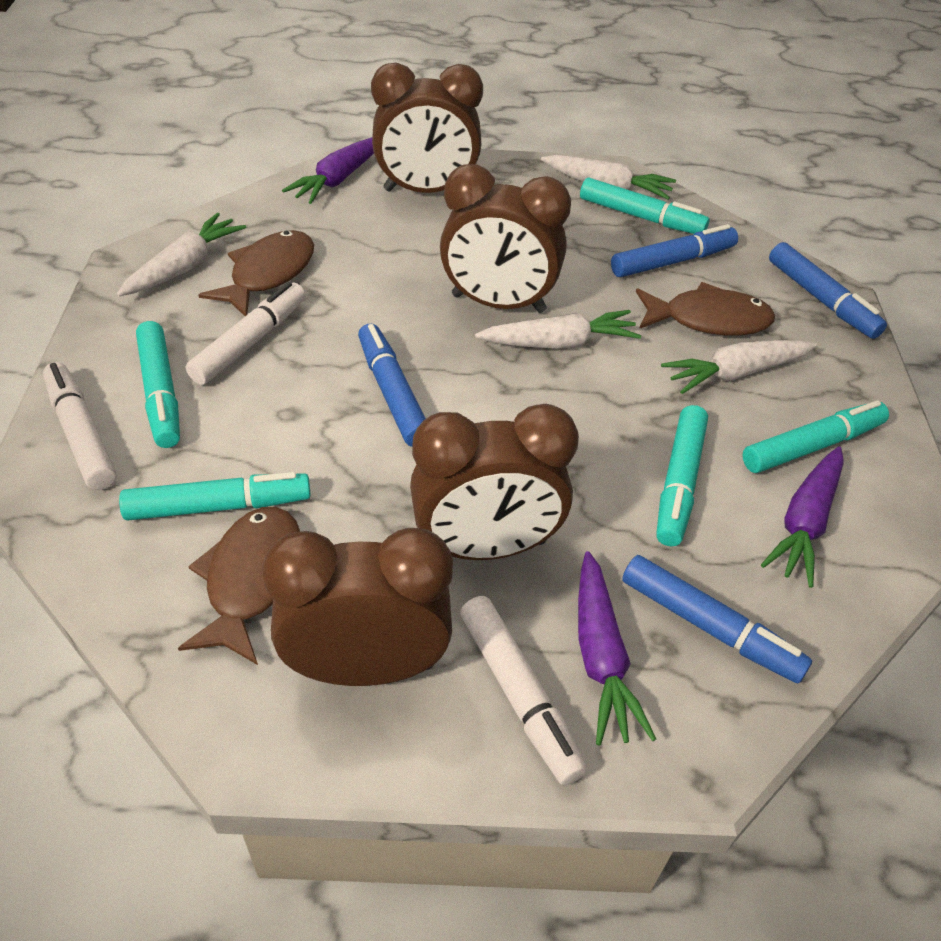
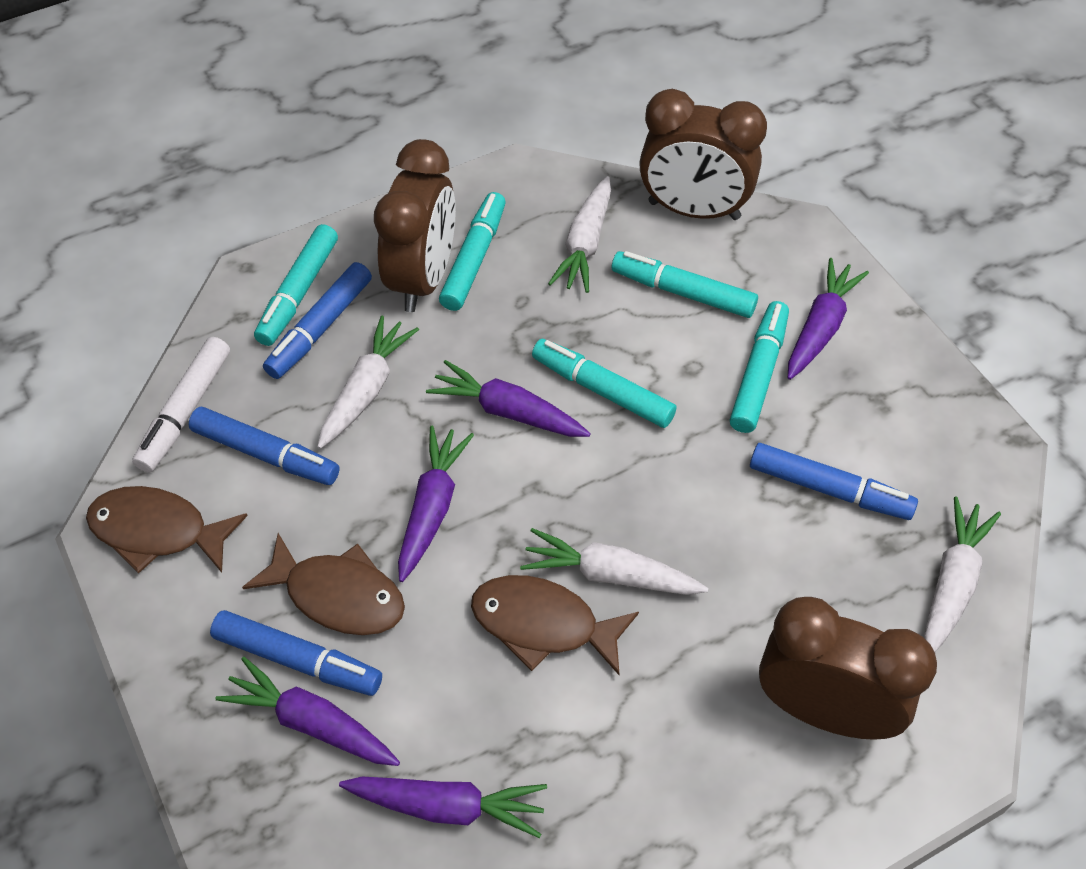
brown clock: [262,528,453,686] [371,63,483,193] [410,404,579,560] [440,164,571,313] = 4 -> [374,139,456,312] [639,89,767,220] [759,597,937,740] = 3
purple carrot: [282,137,374,204] [578,551,656,746] [761,446,844,588] = 3 -> [215,657,400,766] [339,777,547,838] [398,426,474,582] [426,360,591,437] [788,258,869,380] = 5
white marker: [43,362,116,490] [186,282,306,385] [460,596,587,785] = 3 -> [132,337,230,473] = 1

